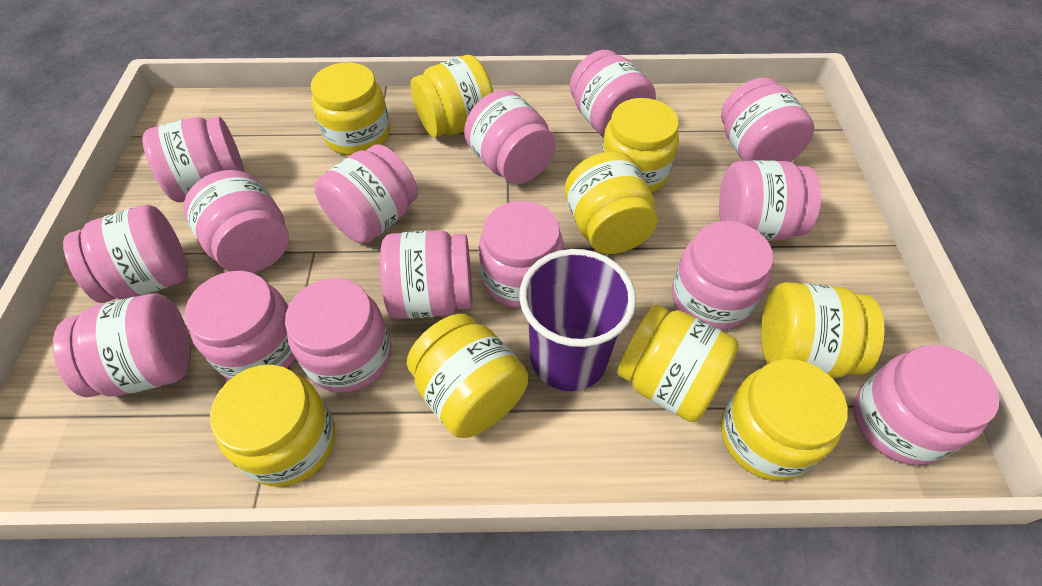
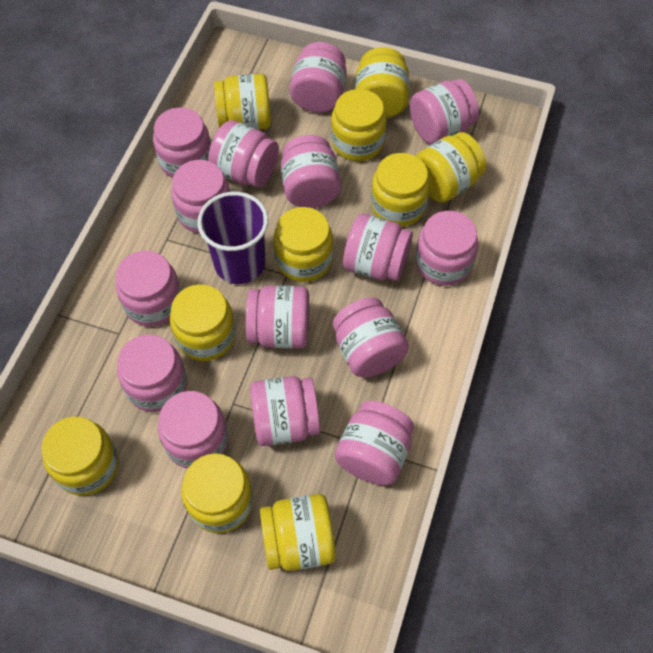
yellow jar: [210,365,335,487] [311,62,390,155] [407,314,528,438] [410,55,494,138] [565,151,658,254] [601,98,679,193] [617,305,739,422] [721,359,848,481] [761,282,885,378] = 9 -> [41,417,119,496] [170,284,236,361] [181,453,253,533] [214,74,271,130] [260,494,336,571] [273,207,333,282] [331,89,387,161] [355,47,410,118] [371,153,430,227] [416,132,486,203] = 10

